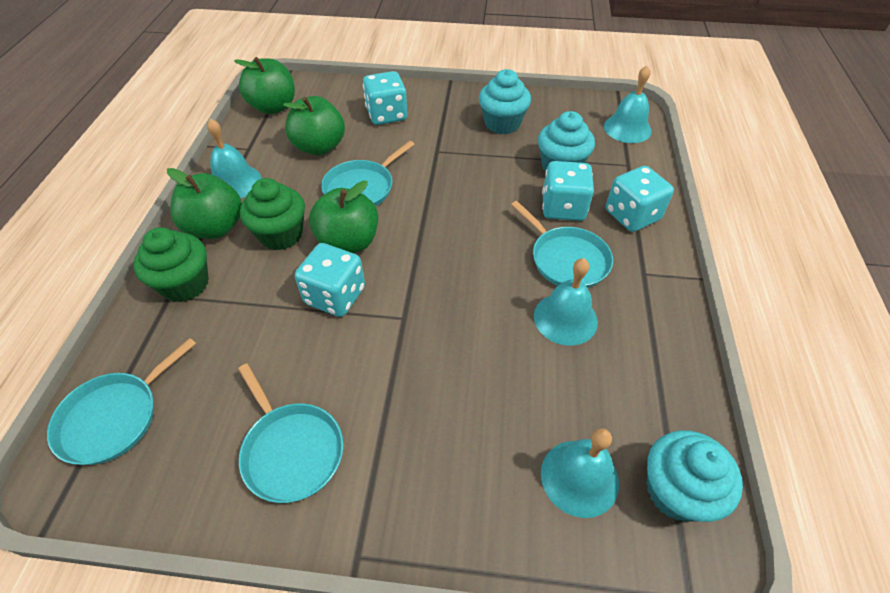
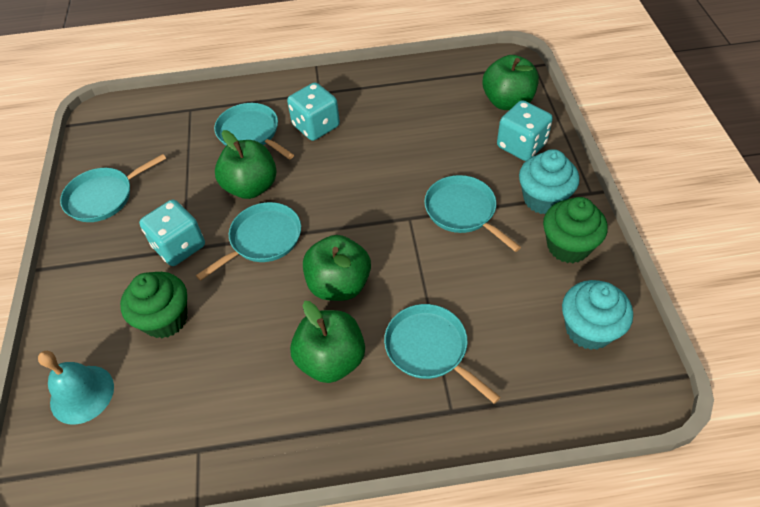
turquoise bell: [207,118,262,198] [534,258,598,346] [541,428,619,518] [604,66,652,143] = 4 -> [38,351,114,425] = 1
turquoise cupcake: [479,69,531,134] [538,111,595,173] [647,430,743,522] = 3 -> [519,149,580,214] [562,280,633,350] = 2
turquoise dice: [295,243,365,317] [363,71,407,125] [542,161,594,221] [606,166,674,232] = 4 -> [139,200,205,266] [287,83,340,141] [497,100,553,161] = 3
turquoise pan: [47,338,196,465] [238,363,343,503] [321,141,415,206] [511,201,613,288] = 4 -> [60,154,166,222] [196,202,301,281] [214,103,294,160] [384,304,500,404] [424,175,521,252] = 5

